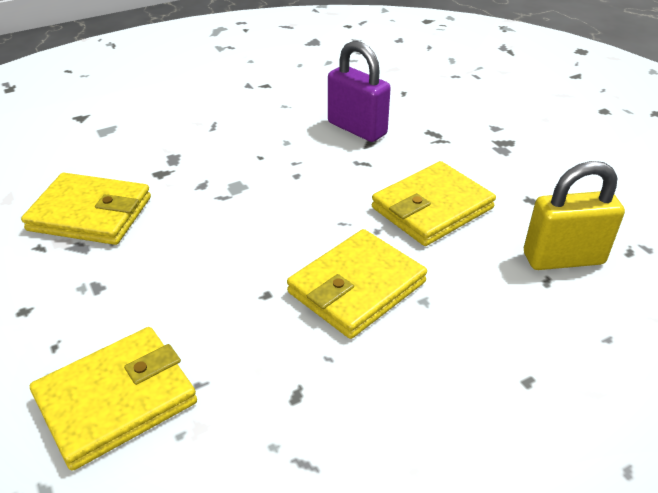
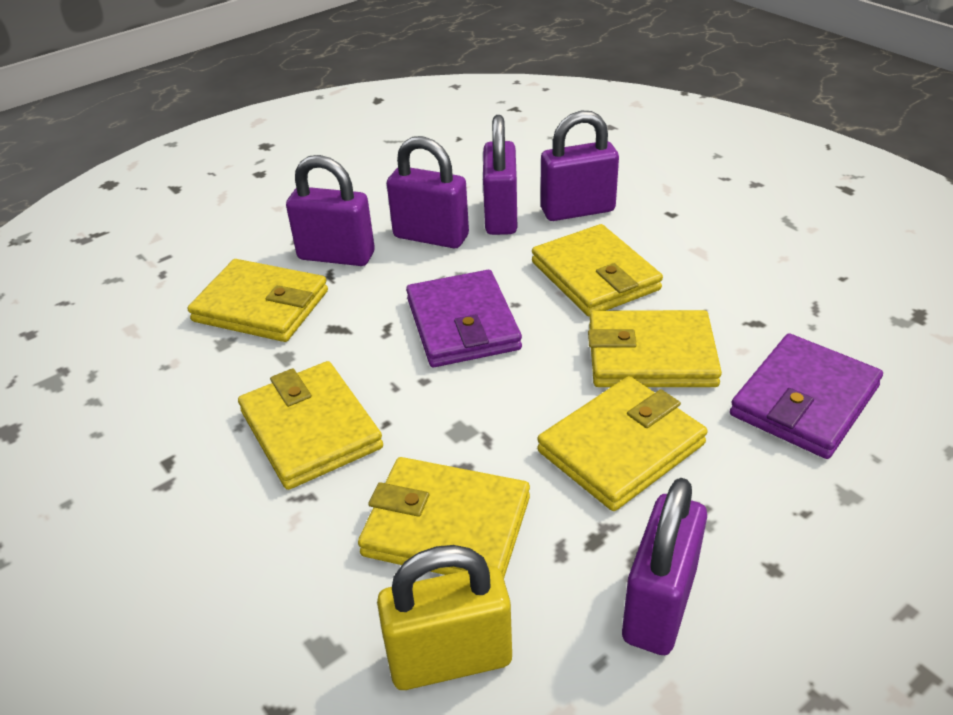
purple padlock: [328,41,391,142] = 1 -> [286,155,375,266] [387,136,469,248] [483,115,517,235] [541,111,619,221] [622,478,707,655] = 5
purple wallet: none = 0 -> [406,270,522,367] [730,334,883,459] = 2
yellow wallet: [21,173,151,245] [30,327,197,471] [287,229,427,339] [372,161,496,246] = 4 -> [188,259,328,342] [238,361,383,490] [358,457,530,578] [532,224,663,317] [537,376,708,511] [588,310,722,387] = 6

